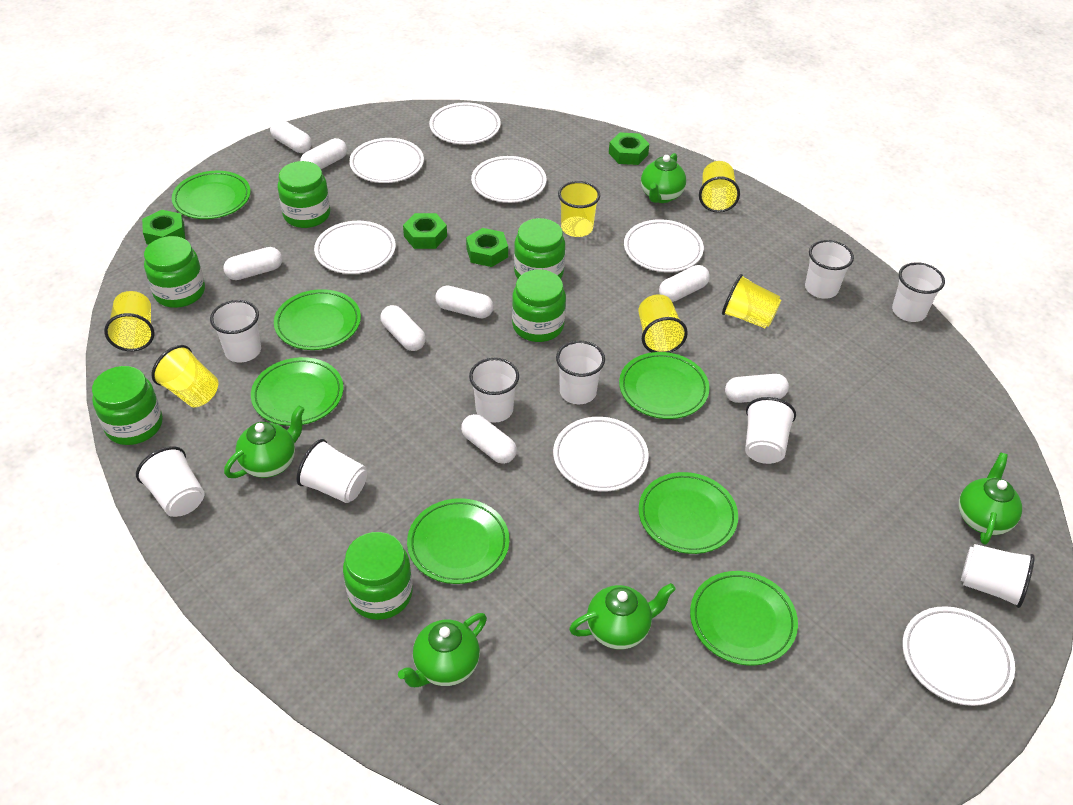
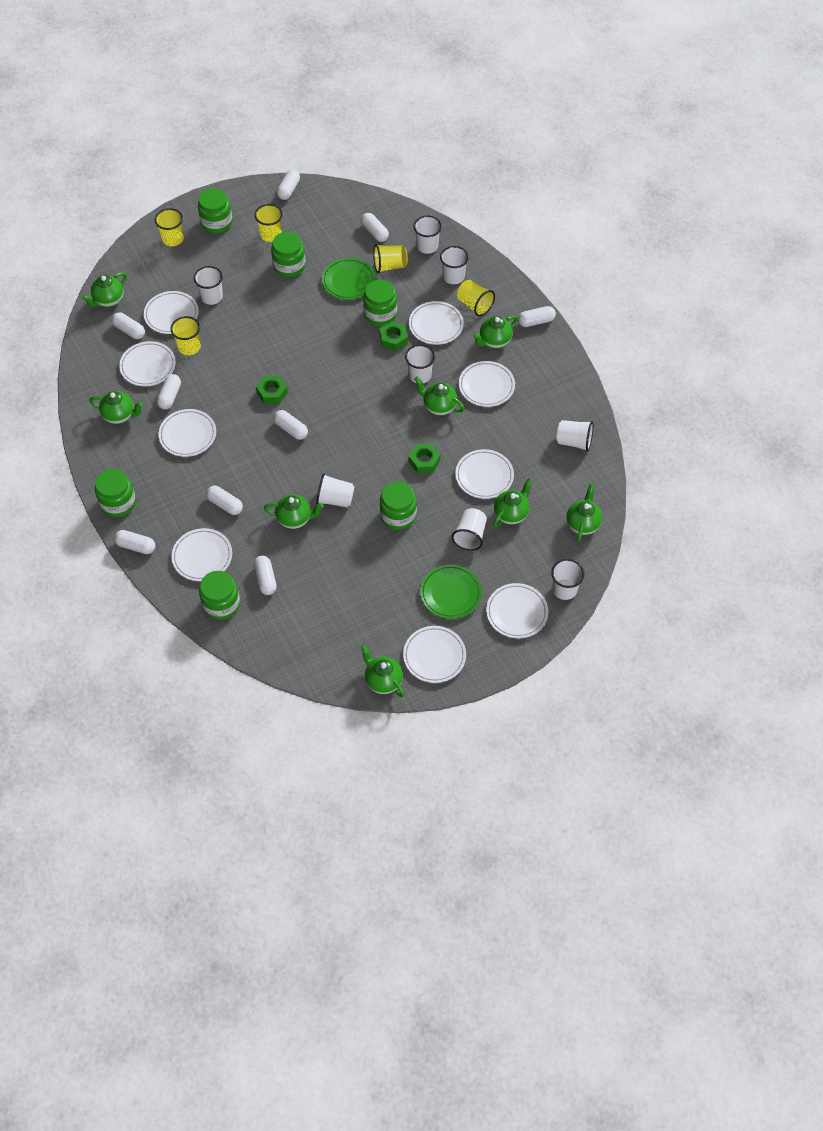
green nut: [142,210,185,245] [403,213,447,249] [466,228,508,267] [609,132,649,165] = 4 -> [256,376,288,404] [379,321,408,351] [409,443,440,473] = 3
green plate: [172,171,251,219] [251,357,344,426] [274,289,361,350] [407,498,509,584] [619,352,710,419] [638,472,738,554] [690,571,798,666] = 7 -> [322,258,376,300] [420,564,482,619] = 2
green teapot: [224,405,305,478] [398,613,487,687] [569,583,676,649] [641,153,686,203] [959,452,1022,545] = 5 -> [82,272,127,307] [90,391,143,424] [264,494,324,529] [361,645,405,697] [414,377,465,416] [473,315,518,348] [493,478,533,527] [566,484,602,542] = 8
white capsule: [223,247,282,280] [270,119,312,153] [300,138,347,169] [380,305,426,351] [435,285,494,318] [461,414,517,464] [659,265,710,302] [725,374,789,403] = 8 -> [112,312,145,339] [114,530,155,554] [157,374,181,410] [206,486,243,515] [254,556,277,595] [274,410,308,440] [277,170,300,200] [361,213,389,242] [518,306,556,327] = 9
white cup: [136,446,205,517] [210,300,261,362] [296,439,367,503] [469,358,519,423] [556,341,605,404] [745,397,796,464] [805,240,854,299] [892,262,945,322] [961,544,1035,608] = 9 -> [194,266,223,305] [316,474,355,508] [405,345,435,383] [414,216,442,254] [440,246,469,284] [452,508,487,551] [551,559,584,600] [557,420,594,452] = 8
white plate: [314,221,396,274] [349,138,424,183] [429,102,501,144] [471,156,546,203] [553,417,649,492] [624,219,704,272] [902,606,1015,706] = 7 -> [119,341,176,386] [144,291,199,334] [158,409,216,457] [171,528,232,581] [403,626,466,683] [409,301,464,345] [455,449,514,499] [459,361,515,407] [486,583,548,639] = 9
yellow cup: [104,291,154,351] [152,345,219,407] [558,181,600,237] [638,294,688,353] [699,161,740,213] [722,274,781,328] = 6 -> [155,208,184,246] [170,316,201,355] [255,204,283,242] [373,244,408,273] [457,280,495,316] = 5

